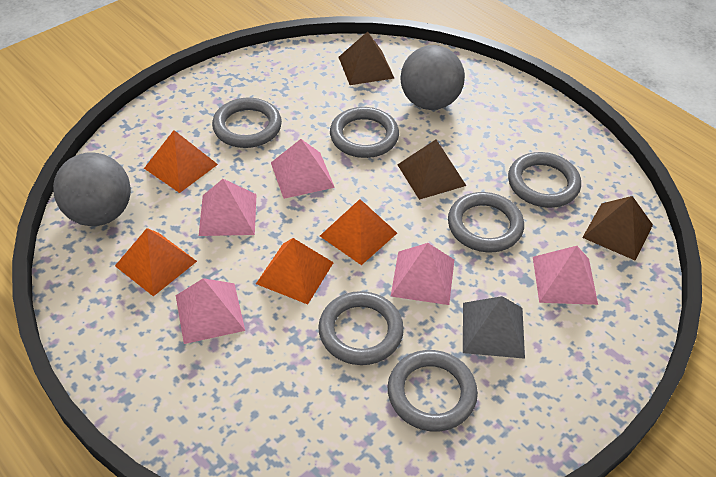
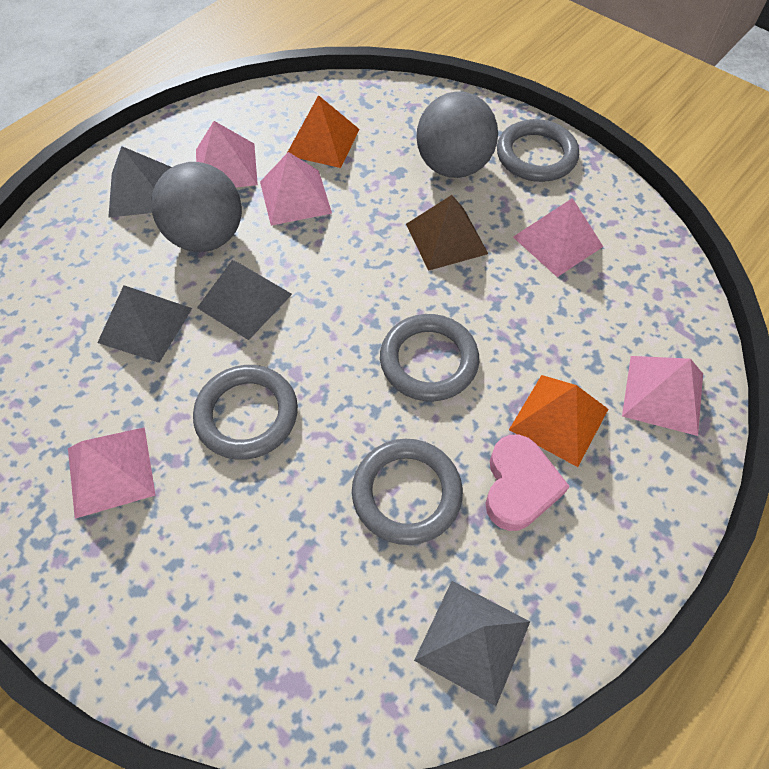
brown pyramid: [339,31,394,85] [397,139,466,200] [582,196,653,261] = 3 -> [406,195,488,271] = 1
grey pyramid: [463,296,525,359] = 1 -> [97,285,192,363] [108,146,172,218] [197,260,292,340] [414,581,530,706] = 4
grey ring: [212,98,282,148] [318,291,404,365] [330,107,399,158] [388,350,478,432] [448,192,524,252] [508,152,581,208] = 6 -> [193,365,298,460] [352,439,463,545] [380,314,479,401] [497,119,579,182] = 4
orange pyramid: [115,228,197,296] [144,130,218,193] [256,238,334,304] [320,199,397,265] = 4 -> [287,95,360,168] [509,375,608,467] = 2
pink heart: none = 0 -> [485,435,570,531] = 1

